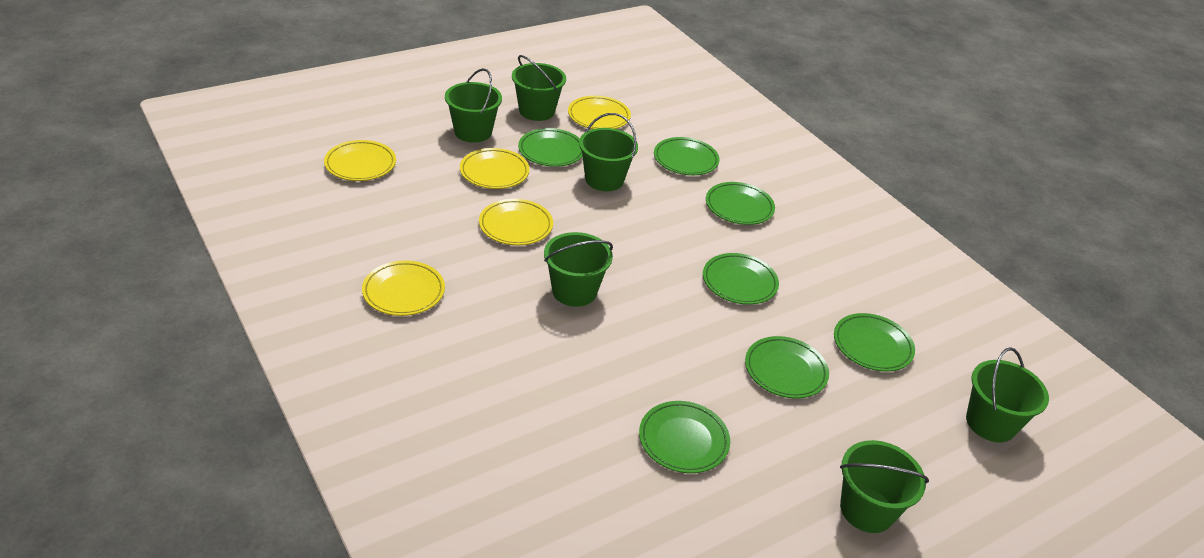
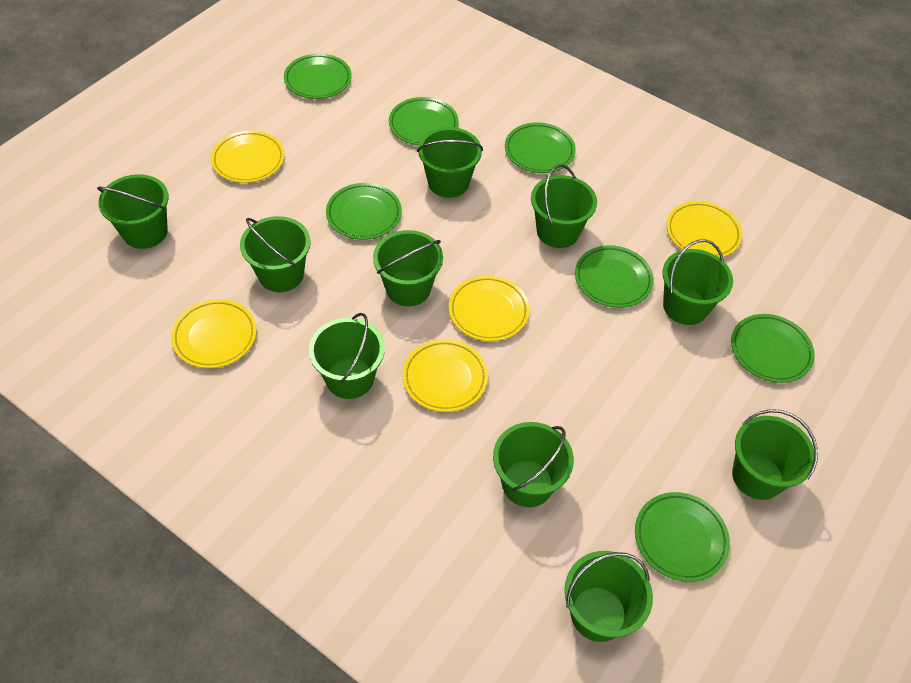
green bucket: [445,68,502,143] [512,55,566,121] [544,232,613,307] [579,113,638,191] [840,440,929,533] [966,347,1049,443] = 6 -> [97,174,168,249] [240,216,311,292] [309,313,385,399] [373,230,443,306] [417,127,483,198] [493,422,574,507] [531,164,597,248] [565,551,653,642] [662,239,733,325] [732,409,818,500] = 10

